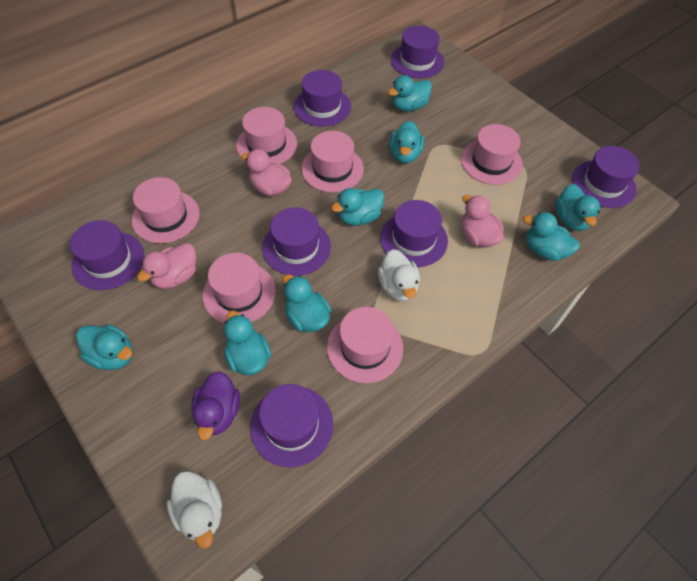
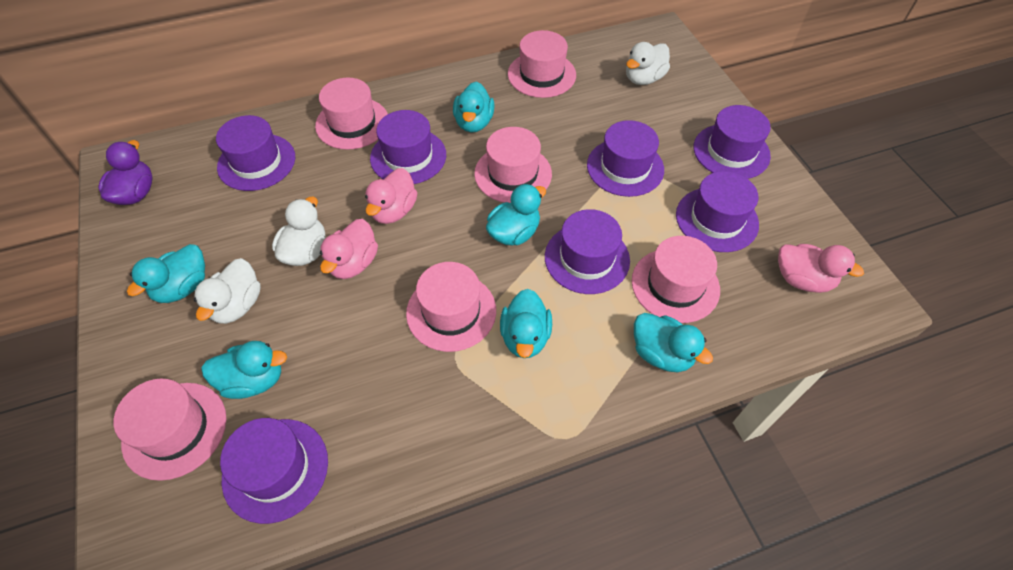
turquoise duck: [76,324,133,370] [224,311,271,375] [283,274,331,332] [331,188,384,226] [388,75,432,112] [389,121,424,163] [523,212,580,261] [555,184,600,231] = 8 -> [127,244,205,303] [201,341,287,399] [453,82,494,133] [486,184,546,246] [500,289,552,358] [634,313,713,372] = 6
white duck: [167,471,222,549] [378,249,420,301] = 2 -> [194,258,261,324] [272,197,325,266] [626,42,670,85] = 3

